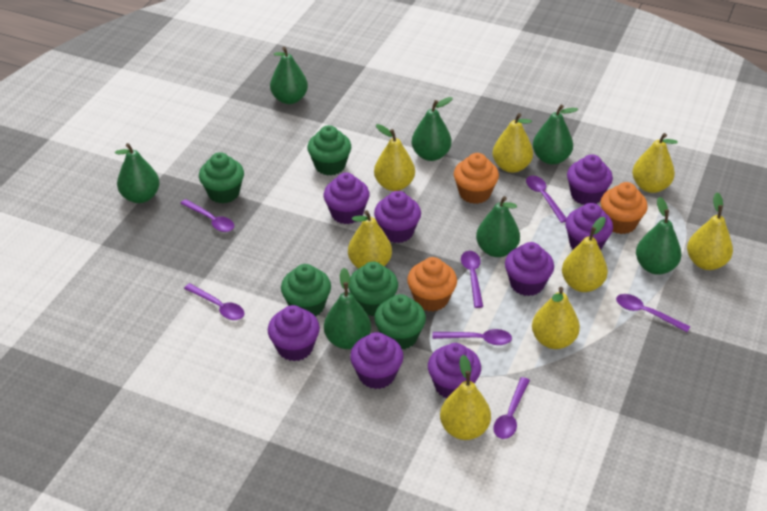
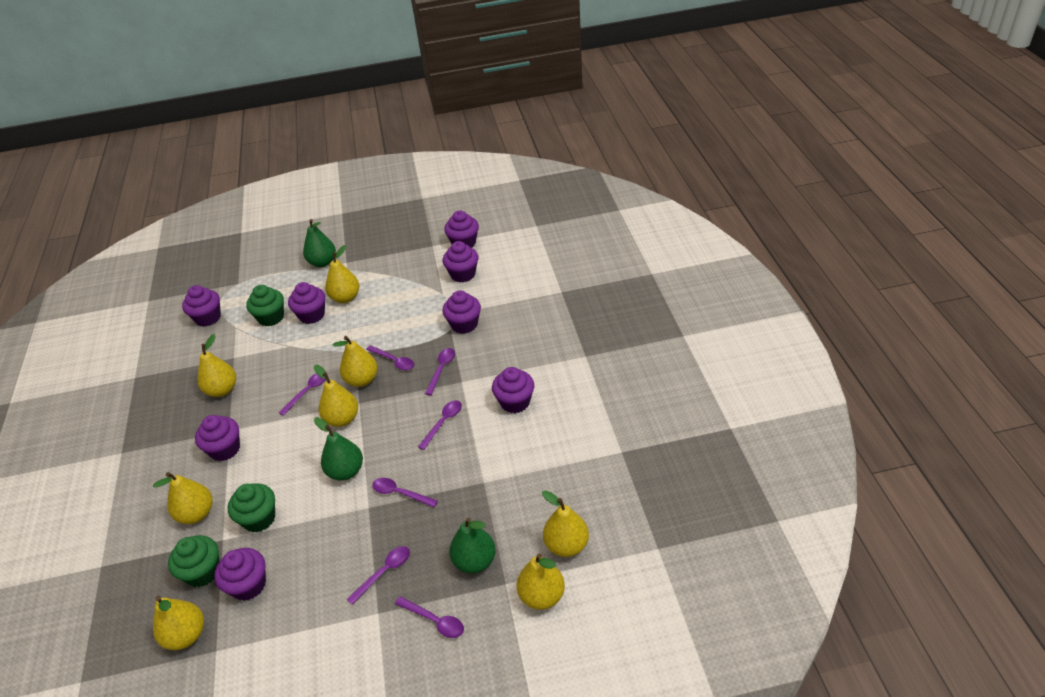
green cupcake: [199,152,244,203] [281,264,331,317] [307,125,351,176] [349,262,398,316] [374,294,426,349] = 5 -> [168,535,219,587] [228,483,275,532] [246,285,284,326] = 3
green pear: [115,143,160,203] [270,47,308,104] [324,268,371,349] [412,97,453,161] [476,196,520,257] [533,105,578,165] [636,197,681,275] = 7 -> [303,219,336,267] [314,417,363,481] [449,518,496,573] = 3
orange cupcake: [407,257,457,311] [454,153,499,204] [601,182,648,234] = 3 -> none = 0

